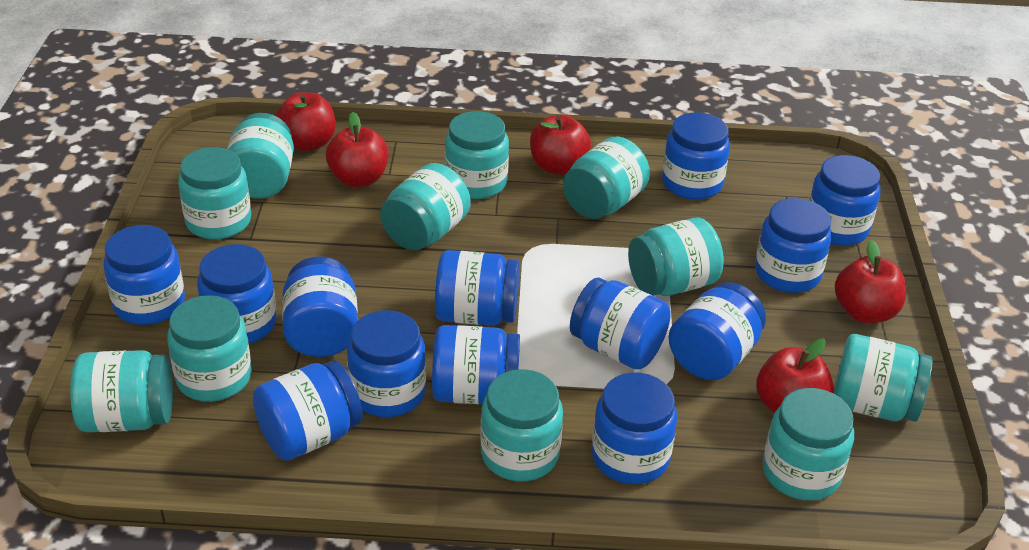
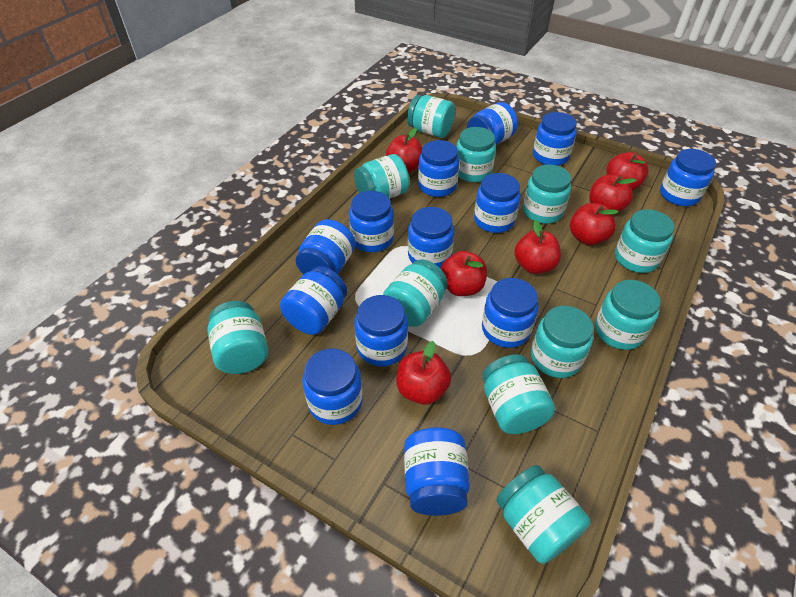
red apple: [276,92,336,152] [326,112,389,187] [530,115,591,175] [756,338,834,414] [835,240,906,323] = 5 -> [386,128,422,173] [396,341,451,405] [440,251,487,296] [514,220,561,274] [570,203,619,245] [589,174,637,212] [606,152,648,190] = 7

